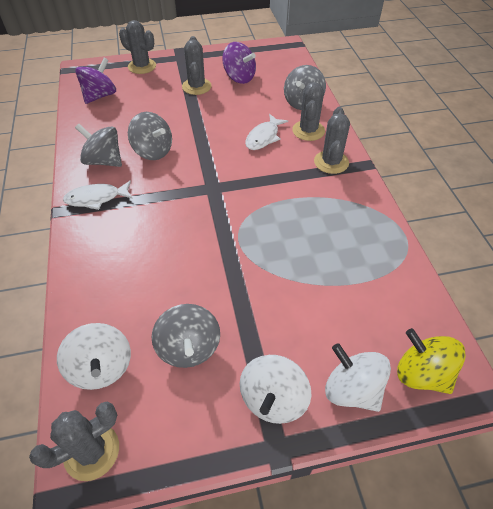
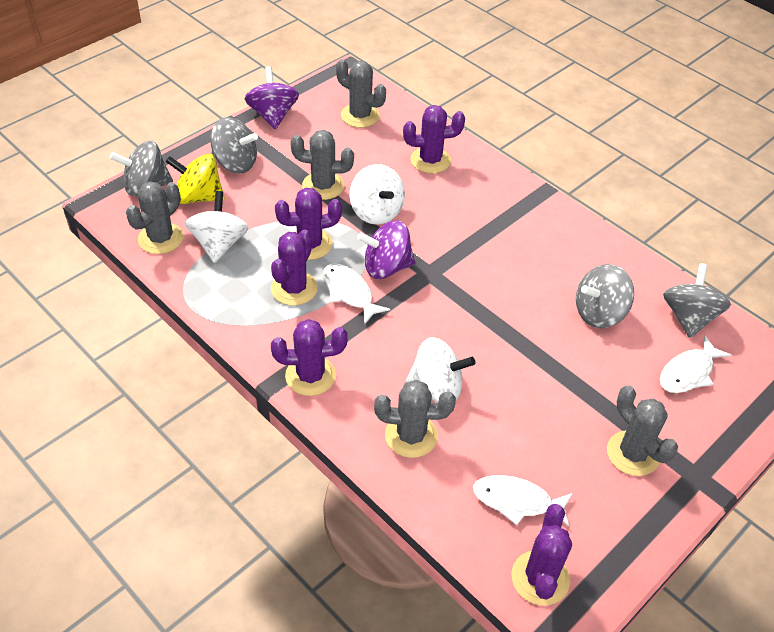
purple cactus: none = 0 -> [271,230,318,306] [271,319,348,396] [275,188,342,260] [403,105,465,174] [511,504,572,606] = 5
white fish: [63,181,133,210] [245,114,288,150] = 2 -> [323,263,390,324] [473,475,573,527] [660,336,731,393] = 3

